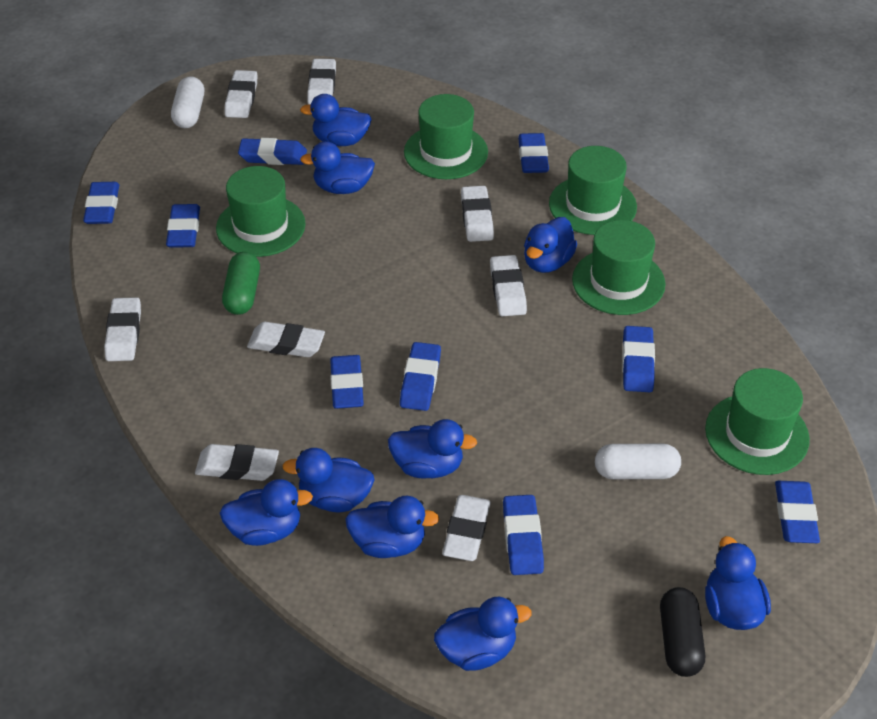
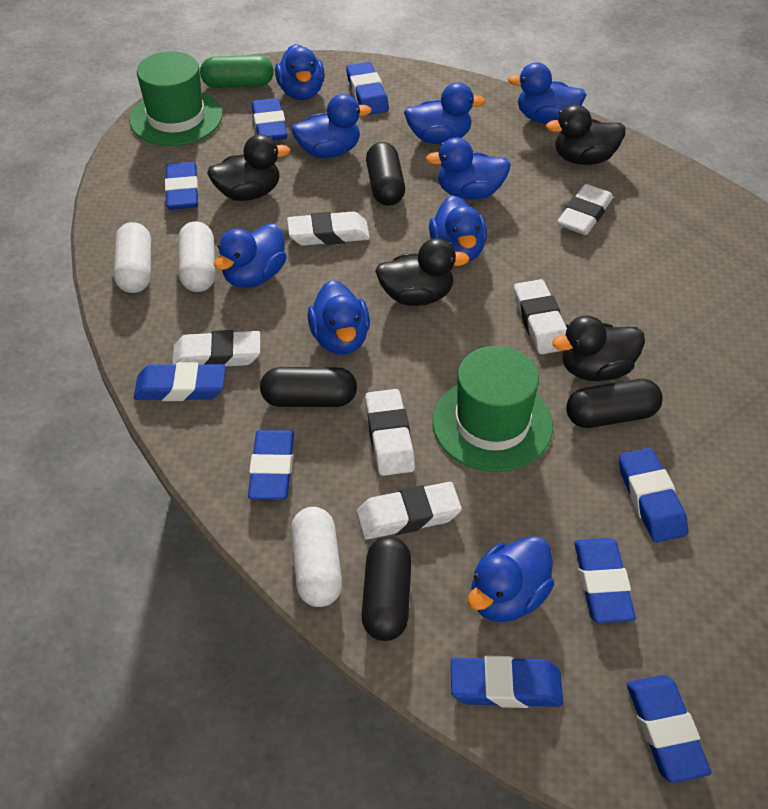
black capsule: [660,587,705,677] = 1 -> [260,367,357,407] [361,537,411,641] [366,142,405,206] [566,379,663,428] = 4
black duck: none = 0 -> [207,134,290,201] [375,238,470,306] [546,105,625,165] [552,316,645,381] = 4
green hat: [216,166,306,257] [404,94,488,179] [549,146,637,235] [572,220,665,315] [705,368,810,475] = 5 -> [129,51,223,146] [432,346,553,472] = 2
white capsule: [171,76,204,128] [595,444,681,479] = 2 -> [114,222,151,293] [178,221,215,292] [291,507,342,607] = 3
white eraser: [104,297,141,361] [195,444,279,481] [225,70,257,118] [247,322,325,357] [307,59,336,105] [442,495,491,561] [461,186,494,242] [490,255,527,316] = 8 -> [172,330,260,366] [287,211,370,246] [357,482,462,540] [365,389,415,476] [514,279,567,354] [557,184,613,235] = 6

